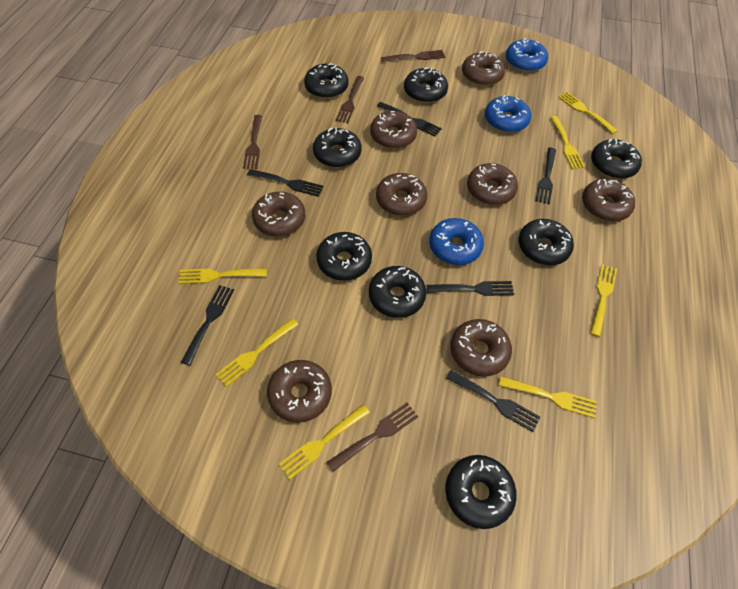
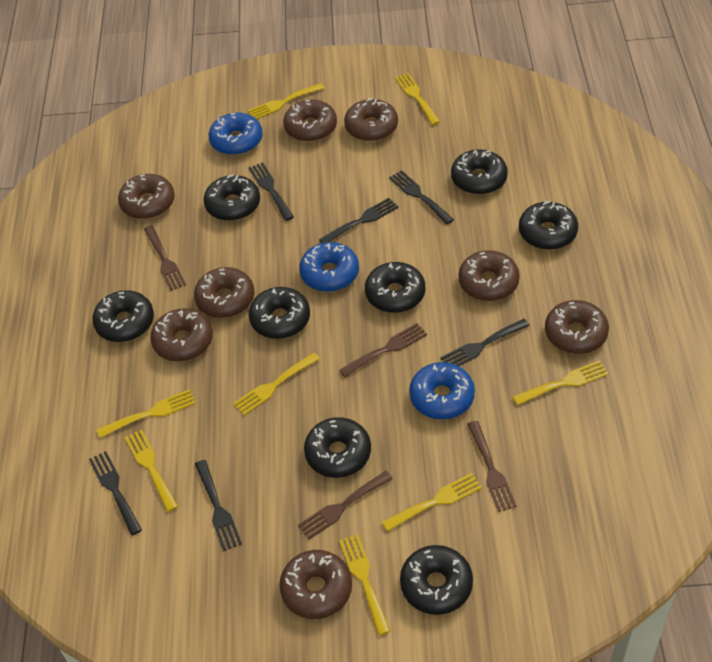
yellow fork: [178,268,267,284] [216,318,299,387] [279,404,370,480] [498,376,597,418] [550,116,585,169] [559,92,618,134] [590,264,617,337] = 7 -> [97,390,196,438] [125,429,178,512] [233,352,320,415] [248,83,325,119] [339,534,391,635] [382,473,482,532] [395,73,440,125] [513,360,609,405] = 8

